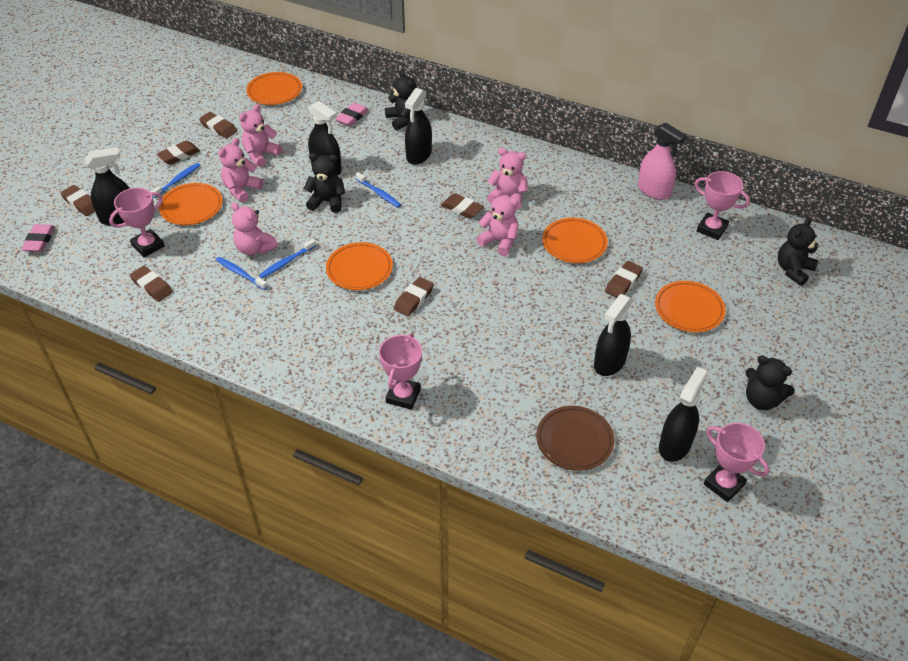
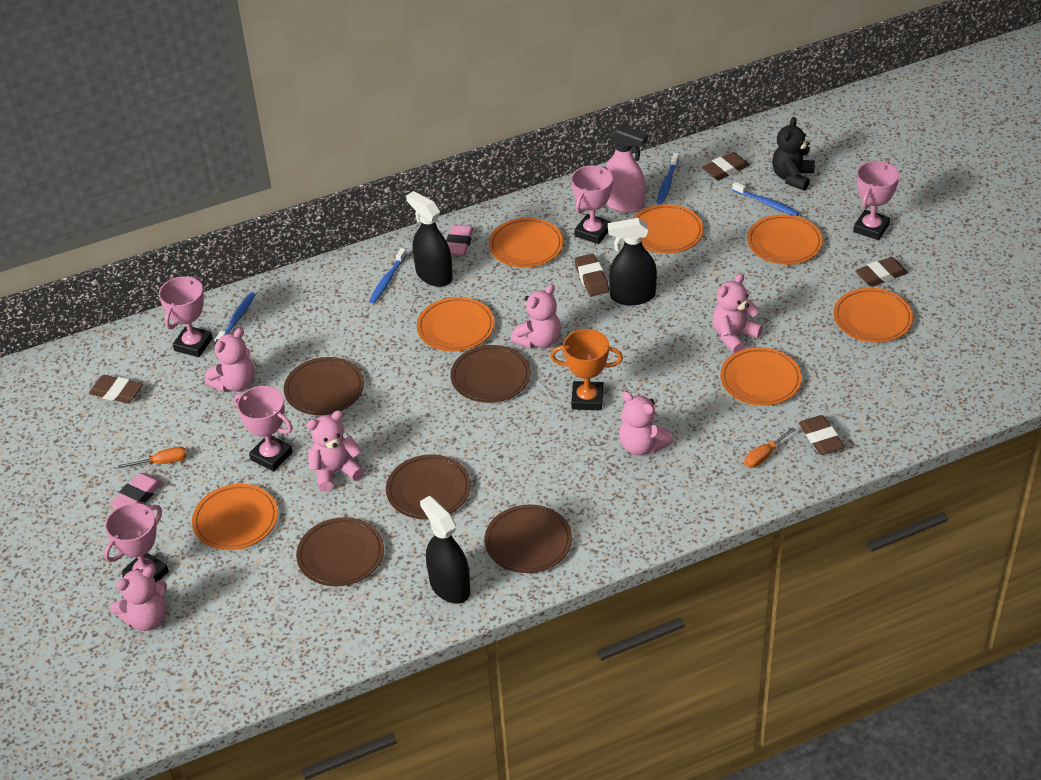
black spray bottle: [85,147,130,226] [308,101,342,176] [405,88,432,165] [594,294,633,376] [659,366,708,462] = 5 -> [406,191,453,287] [420,496,470,604] [608,218,657,305] = 3
black teddy bear: [304,153,345,213] [385,70,417,131] [745,355,795,410] [778,217,819,286] = 4 -> [772,117,815,191] = 1
brown eraser: [61,185,95,216] [130,266,173,302] [157,141,200,165] [199,112,237,138] [394,277,434,317] [441,193,484,219] [605,261,643,298] = 7 -> [89,375,143,403] [574,254,609,296] [702,152,750,181] [799,415,845,455] [855,257,908,287] = 5
brown plate: [536,406,615,471] = 1 -> [284,357,364,415] [296,517,384,586] [386,455,471,520] [450,345,531,403] [484,504,572,573] = 5
orange plate: [159,183,223,225] [246,72,302,105] [326,242,393,290] [542,218,608,263] [655,281,726,332] = 5 -> [192,484,278,550] [417,297,495,352] [489,218,563,268] [632,204,704,254] [720,347,802,406] [747,214,823,265] [833,288,913,343] = 7
orange screwdriver: none = 0 -> [118,447,187,469] [744,427,796,468] = 2
orange trophy: none = 0 -> [550,329,623,410] = 1
pink teddy bear: [218,138,263,202] [231,202,278,255] [239,104,282,167] [476,190,519,256] [487,148,528,210] = 5 -> [110,566,167,631] [205,328,254,392] [307,410,364,492] [511,284,561,349] [619,391,673,455] [712,273,763,353] = 6
pink trophy: [109,188,165,257] [379,334,422,410] [695,171,750,240] [704,423,769,502] = 4 -> [104,503,169,582] [159,276,213,357] [234,386,293,471] [571,165,613,244] [853,161,900,240] = 5

